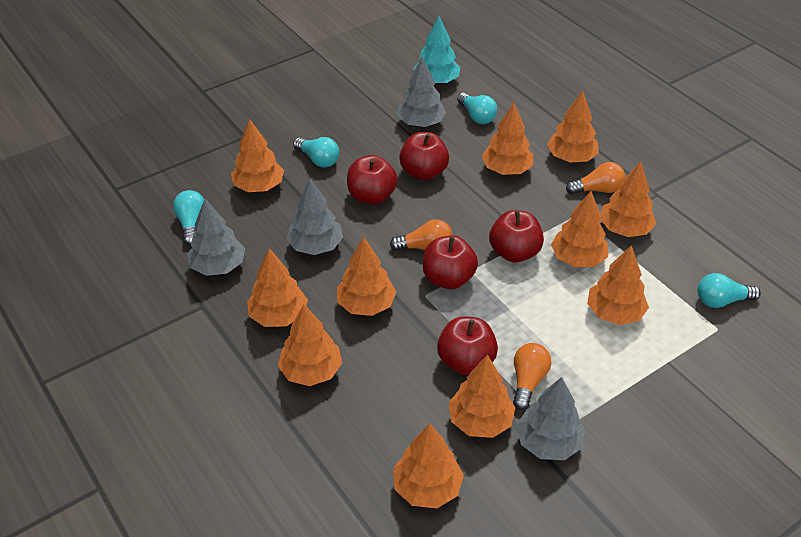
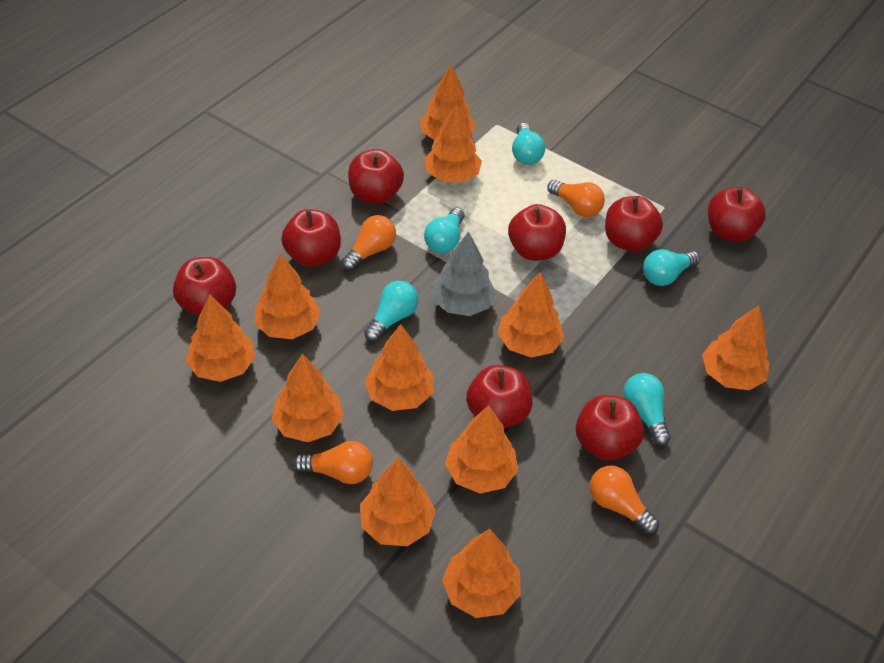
grey tree: [187,199,245,276] [286,179,343,255] [397,57,446,127] [516,377,585,460] = 4 -> [433,231,496,316] = 1
orange light bulb: [390,219,453,251] [513,343,551,410] [566,162,625,195] = 3 -> [293,441,373,484] [342,215,396,271] [547,180,605,217] [590,465,659,534] = 4
red apple: [347,155,398,205] [399,132,449,180] [423,236,478,289] [437,316,498,375] [489,210,544,263] = 5 -> [173,257,236,315] [281,209,341,267] [348,149,404,204] [466,365,532,428] [508,204,566,261] [576,395,644,460] [605,196,663,252] [708,187,766,242] = 8
turquoise light bulb: [173,190,204,246] [293,137,339,167] [457,93,497,124] [697,273,761,308] = 4 -> [364,281,418,342] [424,208,464,253] [512,123,545,165] [623,373,671,446] [643,249,700,286] = 5
turquoise tree: [414,16,460,84] = 1 -> none = 0

